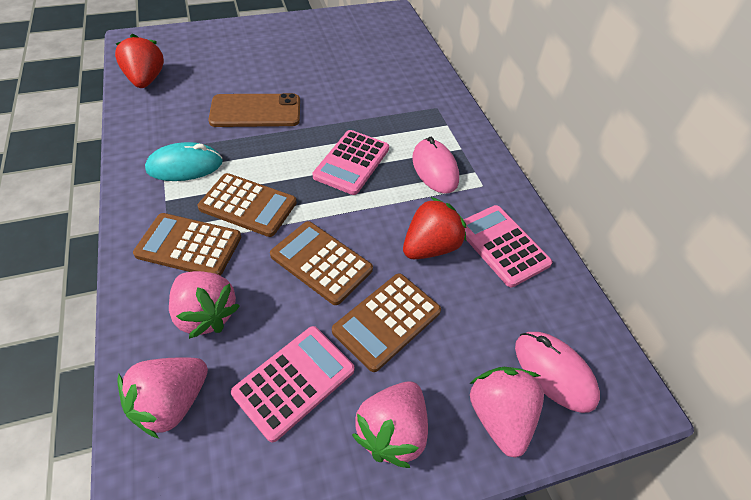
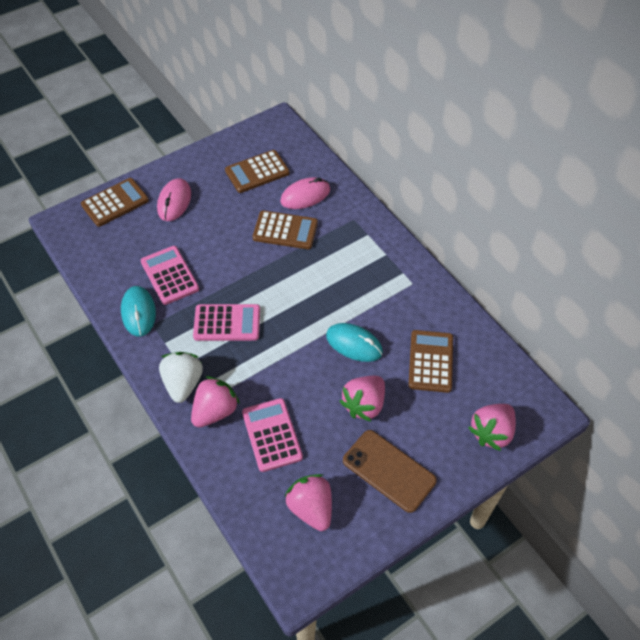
red strawberry: [115,34,164,88] [403,197,466,259] = 2 -> none = 0
turquoise mouse: [145,142,223,181] = 1 -> [121,286,156,336] [326,323,383,362] = 2
white strawberry: none = 0 -> [159,352,203,403] = 1

